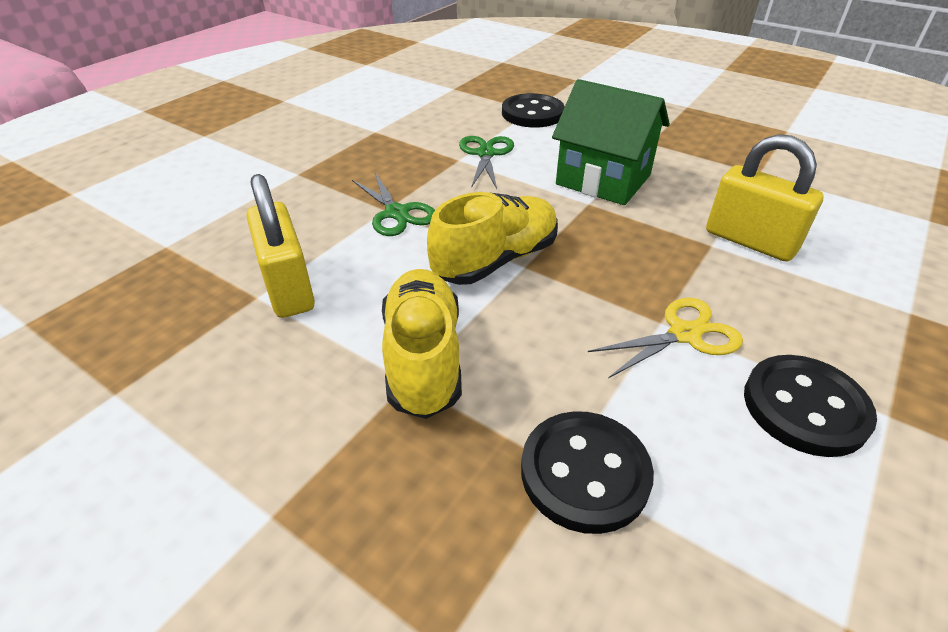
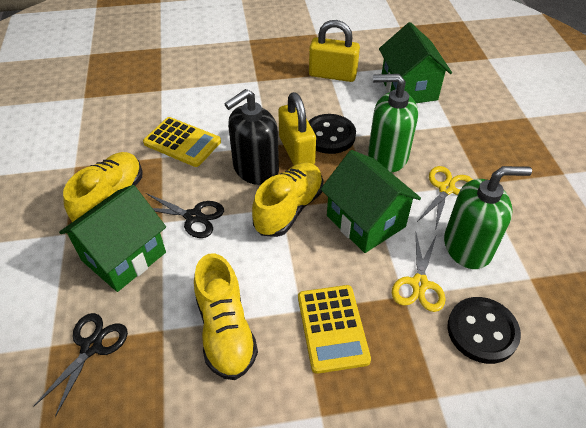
black button: [502,93,565,128] [521,411,654,534] [744,355,877,457] = 3 -> [308,114,356,154] [448,297,521,364] = 2
black scissors: none = 0 -> [33,313,128,417] [146,193,224,238] = 2
black soap dispenser: none = 0 -> [225,89,279,185] = 1
green house: [552,79,670,205] = 1 -> [59,185,166,292] [321,150,421,253] [379,22,452,103] = 3
green scissors: [352,173,435,236] [459,136,514,189] = 2 -> none = 0
green soap dispenser: none = 0 -> [368,74,418,173] [444,166,532,269] = 2
yellow calculator: none = 0 -> [143,117,221,167] [298,285,371,374] = 2
yellow scissors: [588,298,743,378] = 1 -> [392,233,445,312] [417,166,473,231] = 2
yellow shoe: [382,269,462,419] [427,192,558,285] = 2 -> [63,152,143,222] [194,253,258,380] [252,162,323,237] = 3

